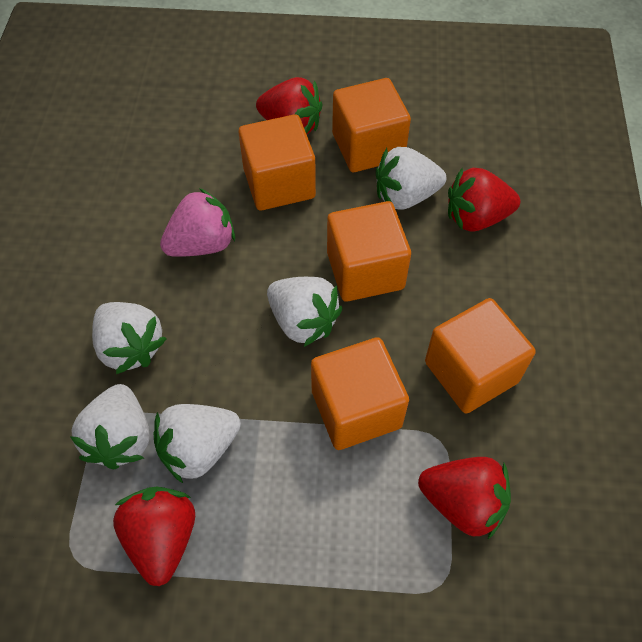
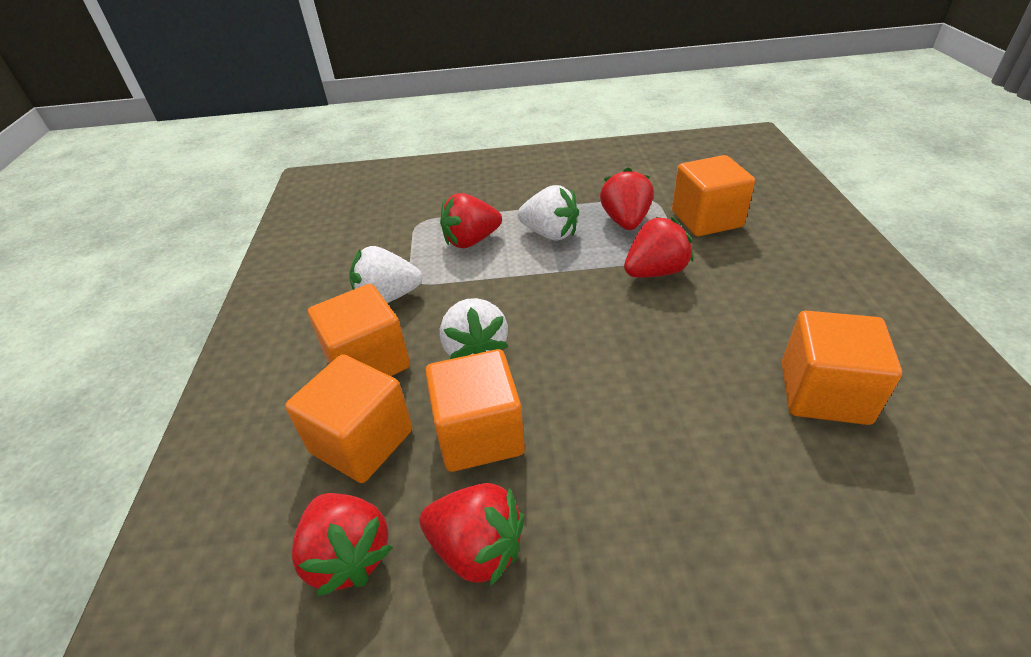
pink strawberry: [160,188,235,257] = 1 -> none = 0
red strawberry: [113,486,195,586] [256,77,323,134] [418,457,511,539] [448,168,520,232] = 4 -> [292,493,393,597] [419,483,524,587] [440,193,502,248] [600,167,654,230] [624,217,693,278] = 5
white strawberry: [70,384,149,469] [92,302,167,374] [154,404,241,483] [267,277,342,347] [376,147,447,210] = 5 -> [349,246,422,303] [440,298,508,359] [517,185,579,240] = 3

